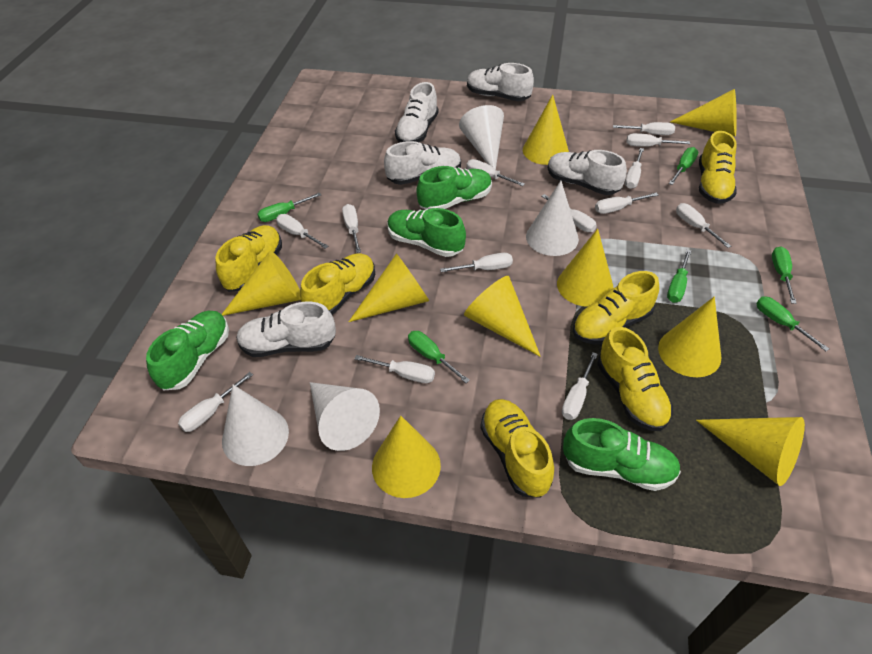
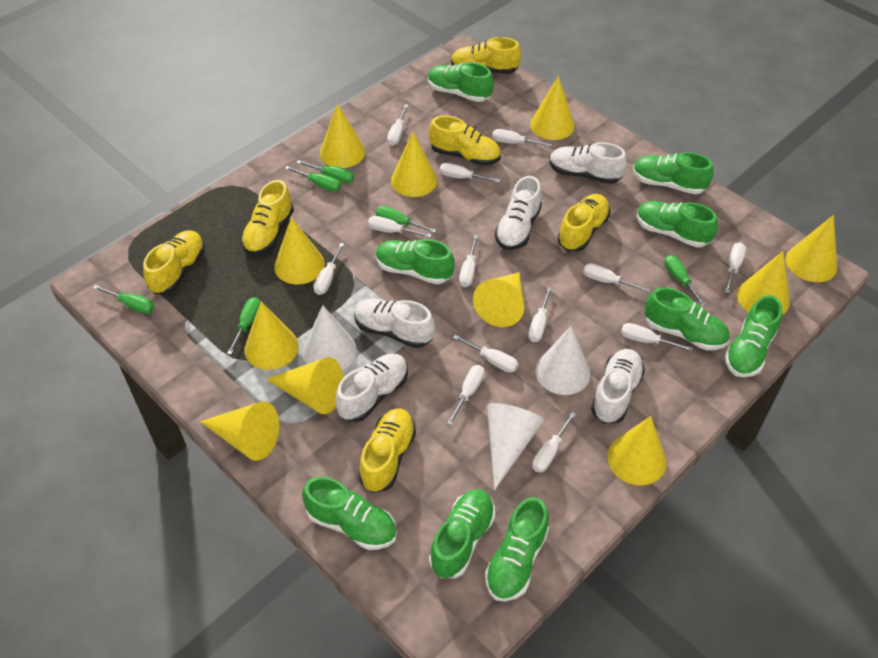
green shoe: [146,311,229,391] [387,208,466,257] [417,166,492,210] [563,418,681,491] = 4 -> [302,477,397,550] [376,239,455,284] [428,62,494,102] [429,489,495,578] [485,497,549,602] [633,152,713,194] [636,201,718,248] [644,287,729,350] [724,295,782,377] = 9
white cone: [222,385,289,466] [310,382,380,451] [459,105,504,170] [526,181,579,256] = 4 -> [303,305,357,370] [487,403,544,490] [535,326,591,395] = 3
yellow cone: [222,251,301,316] [349,253,429,322] [372,416,441,498] [464,276,541,357] [523,95,569,165] [557,229,613,307] [658,297,721,377] [670,89,737,137] [696,417,805,486] = 9 -> [200,401,279,461] [244,302,299,370] [266,357,343,414] [274,217,325,285] [320,103,365,168] [391,132,437,197] [473,272,524,327] [530,76,575,140] [607,416,667,486] [737,251,790,315] [786,215,837,282] = 11

